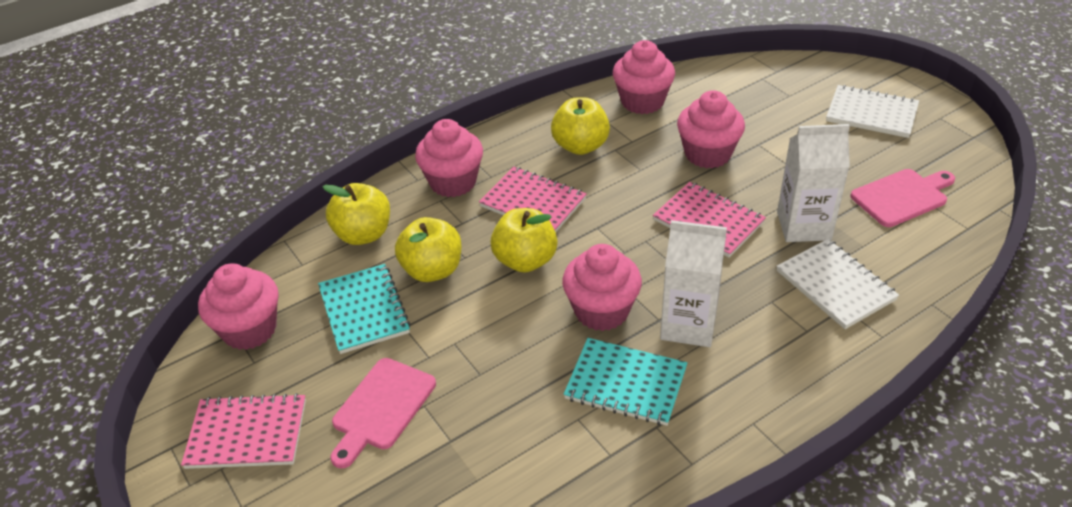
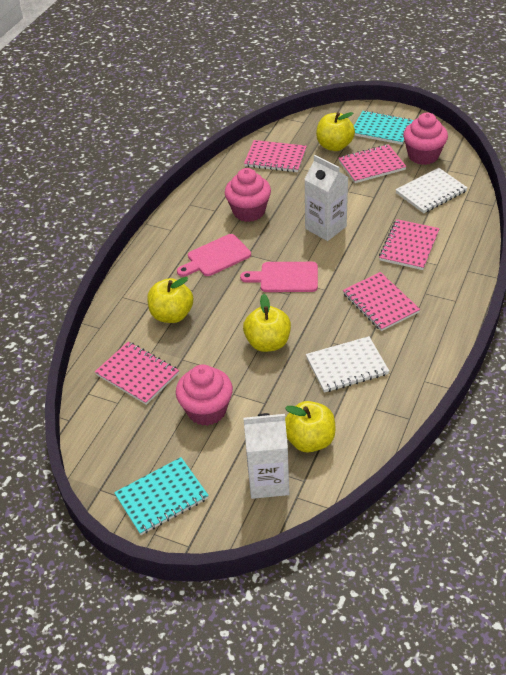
pink cupcake: [198,263,279,350] [415,119,483,197] [562,244,642,331] [613,40,675,114] [677,90,745,168] = 5 -> [176,365,233,426] [225,168,271,222] [403,112,448,165] = 3
pink notebook: [181,393,306,469] [479,167,587,232] [653,182,766,258] = 3 -> [95,342,179,405] [244,140,307,172] [338,144,407,183] [343,272,420,331] [379,219,440,270] = 5

